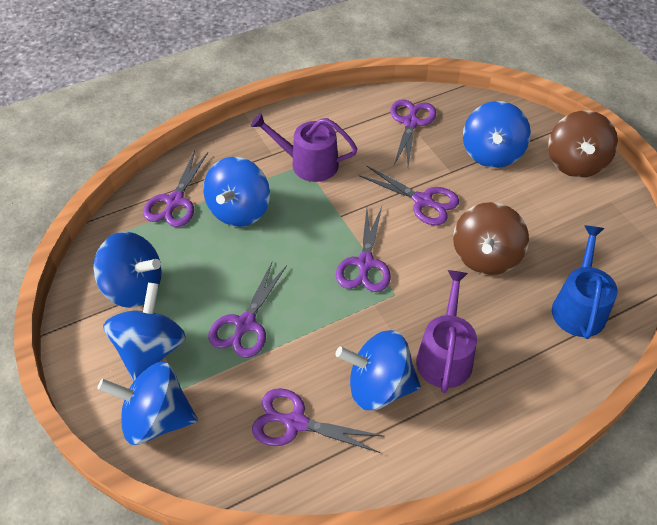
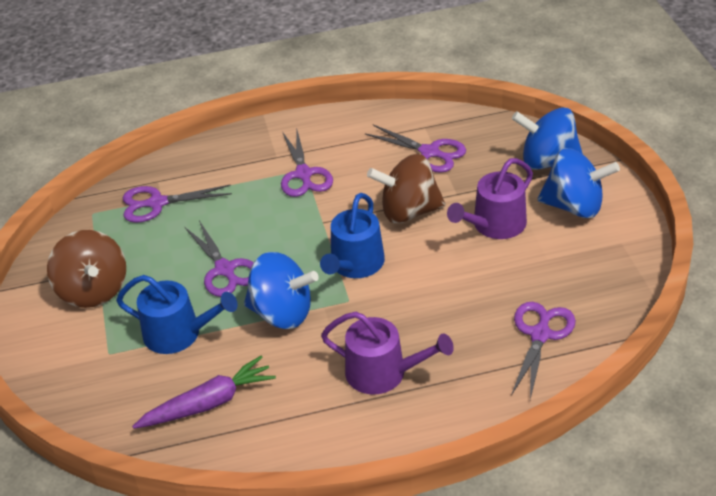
blue spinning top: [94,232,162,308] [97,362,198,445] [103,282,186,381] [203,157,270,227] [336,330,421,410] [463,101,531,168] = 6 -> [244,252,319,329] [512,107,583,170] [538,148,620,218] = 3
blue watering can: [552,225,618,339] = 1 -> [116,275,238,354] [320,193,385,278] = 2
purple carrot: none = 0 -> [132,356,276,429] = 1
purple scissors: [143,151,208,227] [208,262,287,358] [252,388,385,453] [336,207,391,292] [359,166,459,225] [390,99,436,166] = 6 -> [123,185,232,223] [185,220,254,297] [281,130,333,197] [365,125,466,173] [511,302,576,400] = 5

